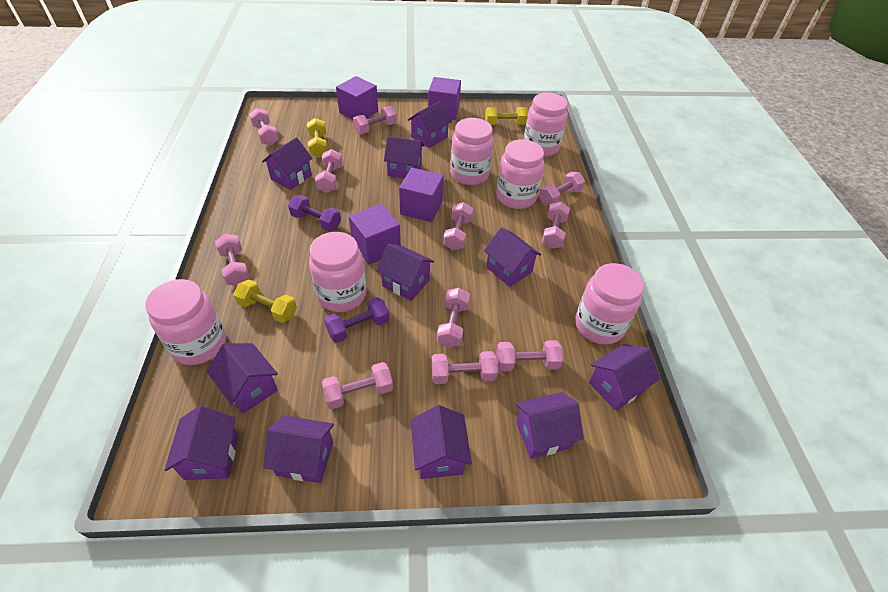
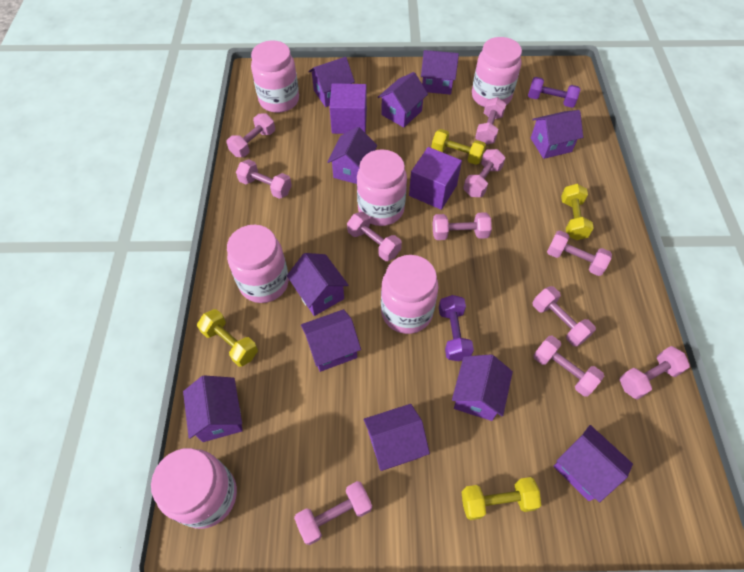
purple cube: [336,76,378,120] [349,204,401,265] [399,168,444,222] [428,77,461,120] = 4 -> [329,83,367,134] [409,147,462,210] = 2
yellow dumbbell: [233,280,297,323] [307,118,328,158] [485,107,528,125] = 3 -> [197,309,258,367] [431,129,486,165] [461,477,541,520] [561,184,594,240] = 4

